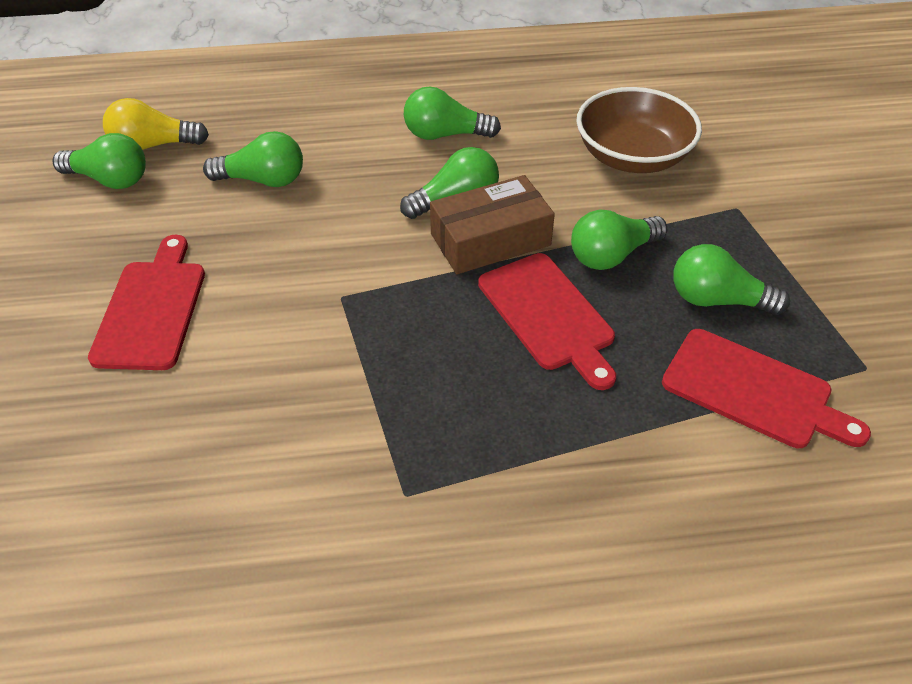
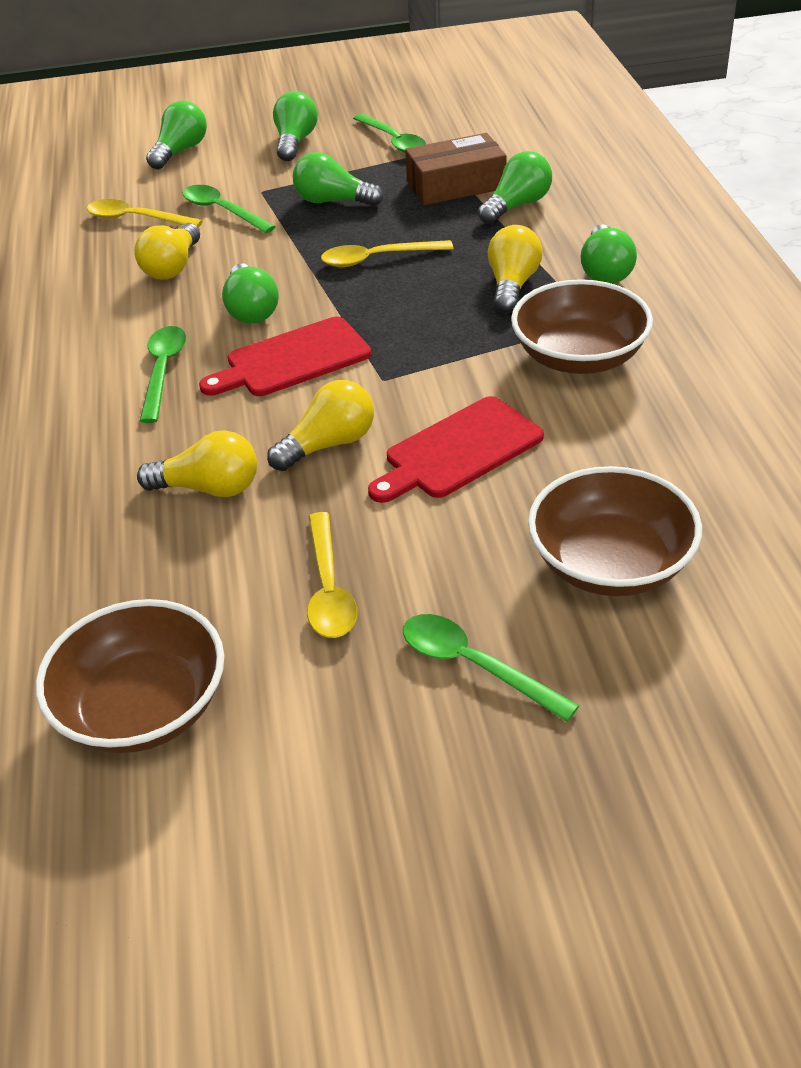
brown bowl: [576,87,702,173] = 1 -> [36,599,224,753] [511,279,653,374] [528,466,702,596] = 3
green spoon: none = 0 -> [140,326,186,423] [183,185,276,233] [353,114,426,153] [403,614,579,722] = 4
red cutting board: [88,235,205,370] [478,253,616,390] [662,329,871,448] = 3 -> [199,317,371,396] [368,396,544,503] = 2
yellow light bulb: [103,98,209,150] = 1 -> [134,223,200,279] [137,430,257,497] [267,380,374,471] [488,225,543,313] = 4
yellow spoon: none = 0 -> [87,199,203,228] [307,512,357,638] [321,240,454,267] = 3

